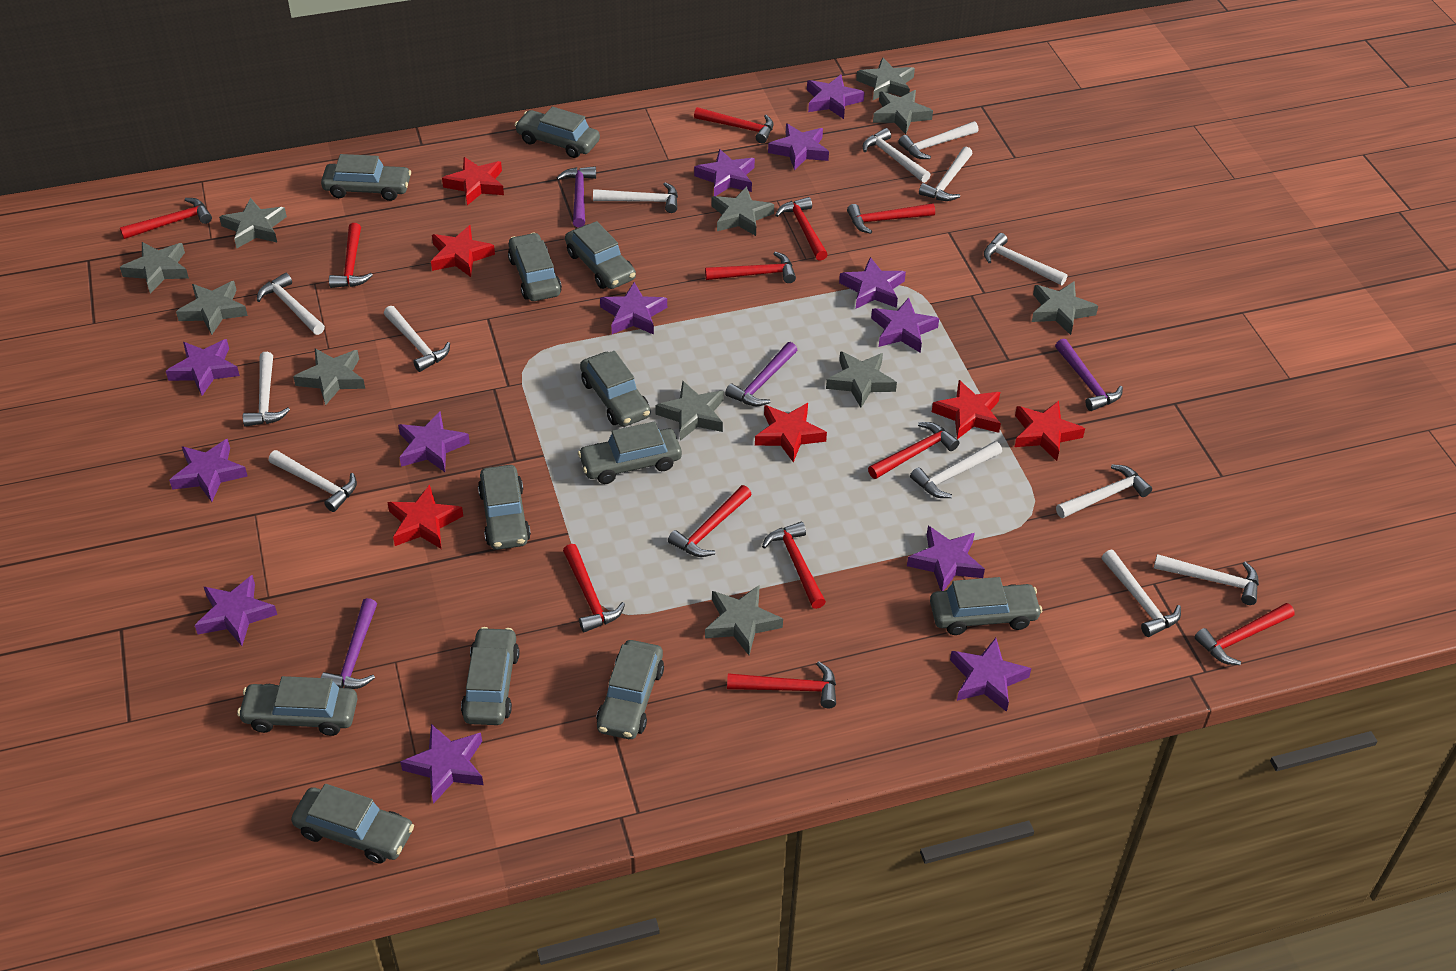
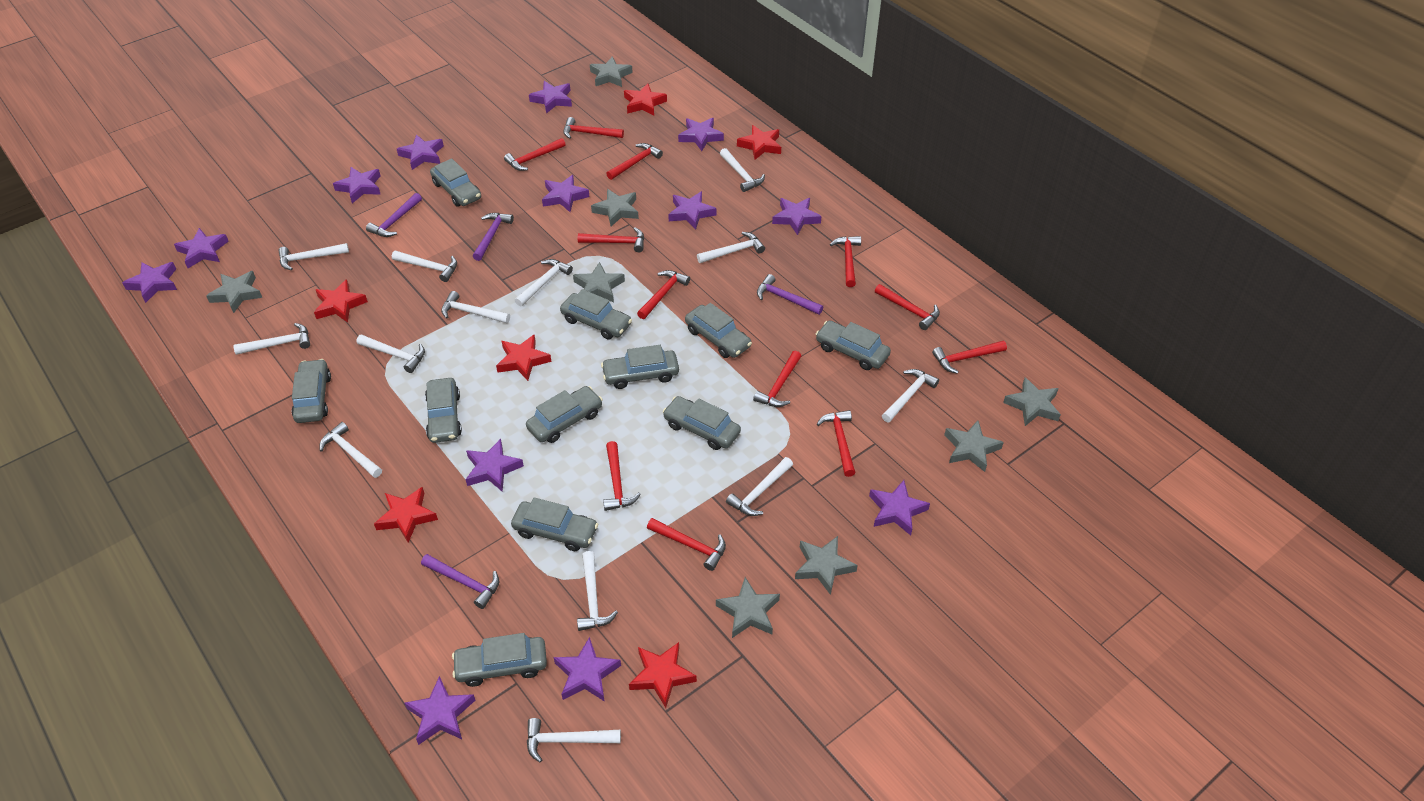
grey car: [237,676,358,736] [291,784,414,863] [321,154,411,201] [461,627,519,725] [478,465,531,550] [508,233,562,301] [515,107,600,158] [565,221,636,289] [578,421,682,484] [580,351,651,427] [596,640,664,739] [930,577,1042,635] = 12 -> [292,359,331,423] [425,378,462,443] [430,158,481,207] [452,633,547,687] [511,497,598,551] [526,386,603,443] [560,289,632,340] [601,345,679,389] [663,396,741,450] [685,303,752,358] [816,320,891,370] = 11
grey star: [120,242,189,293] [176,281,248,335] [219,198,287,248] [293,349,365,406] [655,381,724,441] [705,585,783,655] [711,186,774,236] [826,351,897,408] [856,57,915,100] [873,90,933,134] [1032,281,1098,335] = 11 -> [206,271,262,313] [573,262,625,303] [590,56,633,87] [591,189,639,227] [716,577,780,638] [795,536,858,595] [944,420,1004,472] [1003,377,1061,426] = 8

